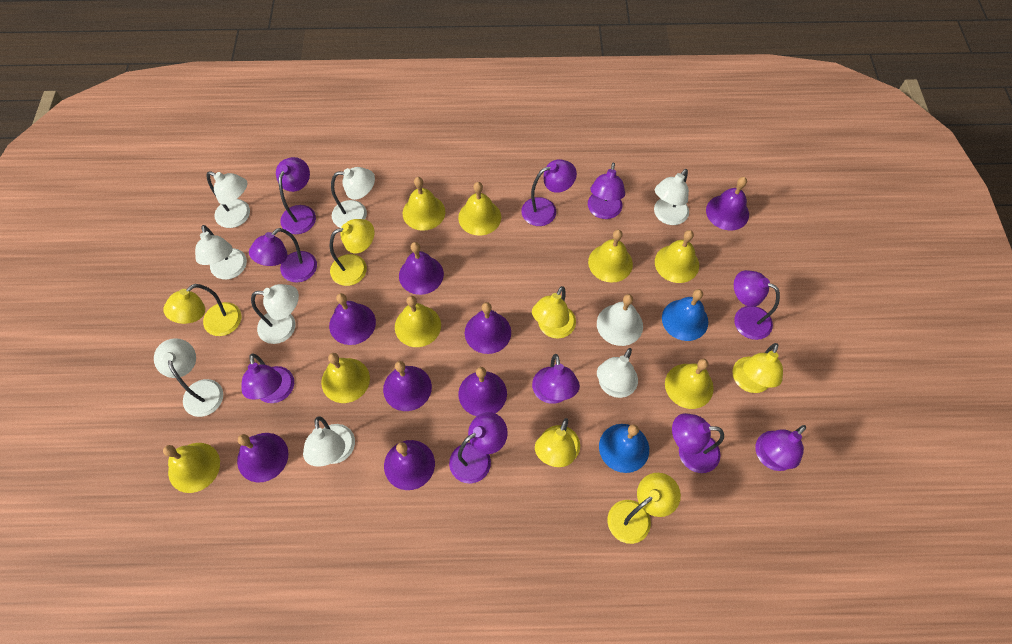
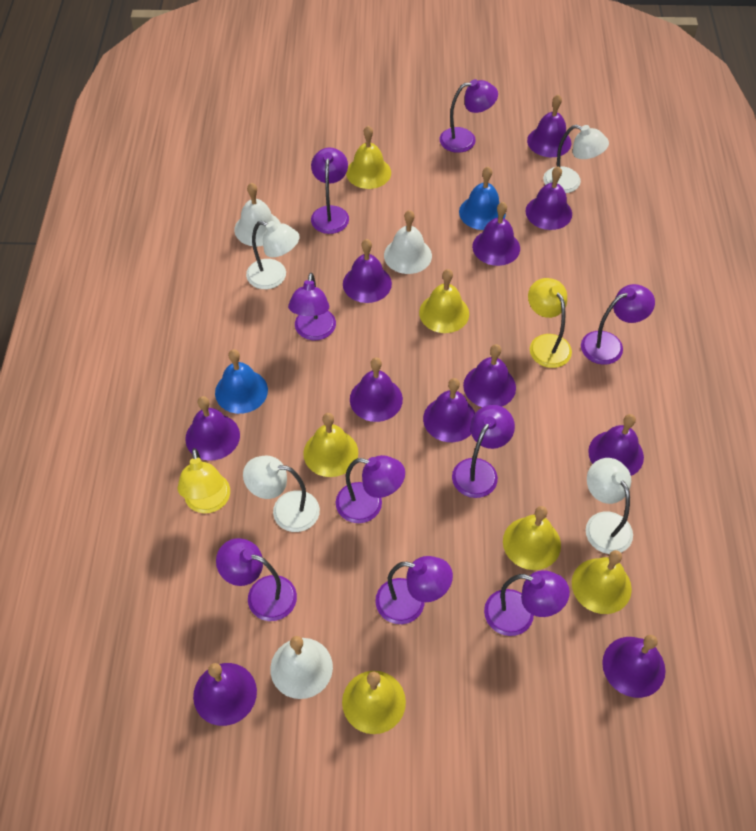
purple bell: [237,433,289,483] [329,293,376,345] [383,361,432,411] [384,440,435,490] [399,242,444,295] [458,367,507,416] [465,302,511,354] [706,177,749,230] = 8 -> [185,396,240,461] [193,663,257,726] [343,239,392,303] [350,358,403,422] [423,378,475,442] [463,344,516,407] [472,202,520,266] [526,166,572,230] [527,95,572,157] [588,414,644,476] [602,635,665,698] = 11
purple lamp: [242,354,294,403] [249,228,317,283] [276,157,316,234] [449,412,508,483] [521,159,577,226] [532,354,580,404] [588,163,625,219] [672,413,724,473] [734,270,780,340] [755,425,806,471] = 10 -> [216,538,297,621] [288,273,336,340] [311,147,349,234] [336,455,405,523] [375,556,453,624] [440,79,498,153] [452,405,515,498] [484,570,570,636] [581,284,655,365] = 9
white bell: [597,294,643,346] = 1 -> [234,183,280,246] [270,636,333,699] [384,210,432,274] = 3
white lamp: [154,338,223,417] [195,225,247,280] [206,171,250,228] [251,284,299,344] [303,416,355,467] [331,167,375,228] [597,348,638,398] [654,169,689,225] = 8 -> [243,456,320,532] [246,221,300,289] [543,125,609,193] [586,458,633,554] = 4
yellow bell: [163,443,220,493] [321,353,370,403] [395,296,441,347] [403,177,445,231] [458,182,501,236] [588,230,633,283] [655,230,699,283] [665,359,714,409] = 8 -> [303,413,358,477] [342,671,406,734] [346,126,391,189] [419,269,469,333] [503,506,561,570] [572,550,632,614] = 6
yellow lamp: [163,284,241,336] [330,219,374,286] [532,286,576,339] [535,418,580,467] [608,473,681,544] [732,343,783,393] = 6 -> [177,448,230,513] [528,278,572,368] = 2

